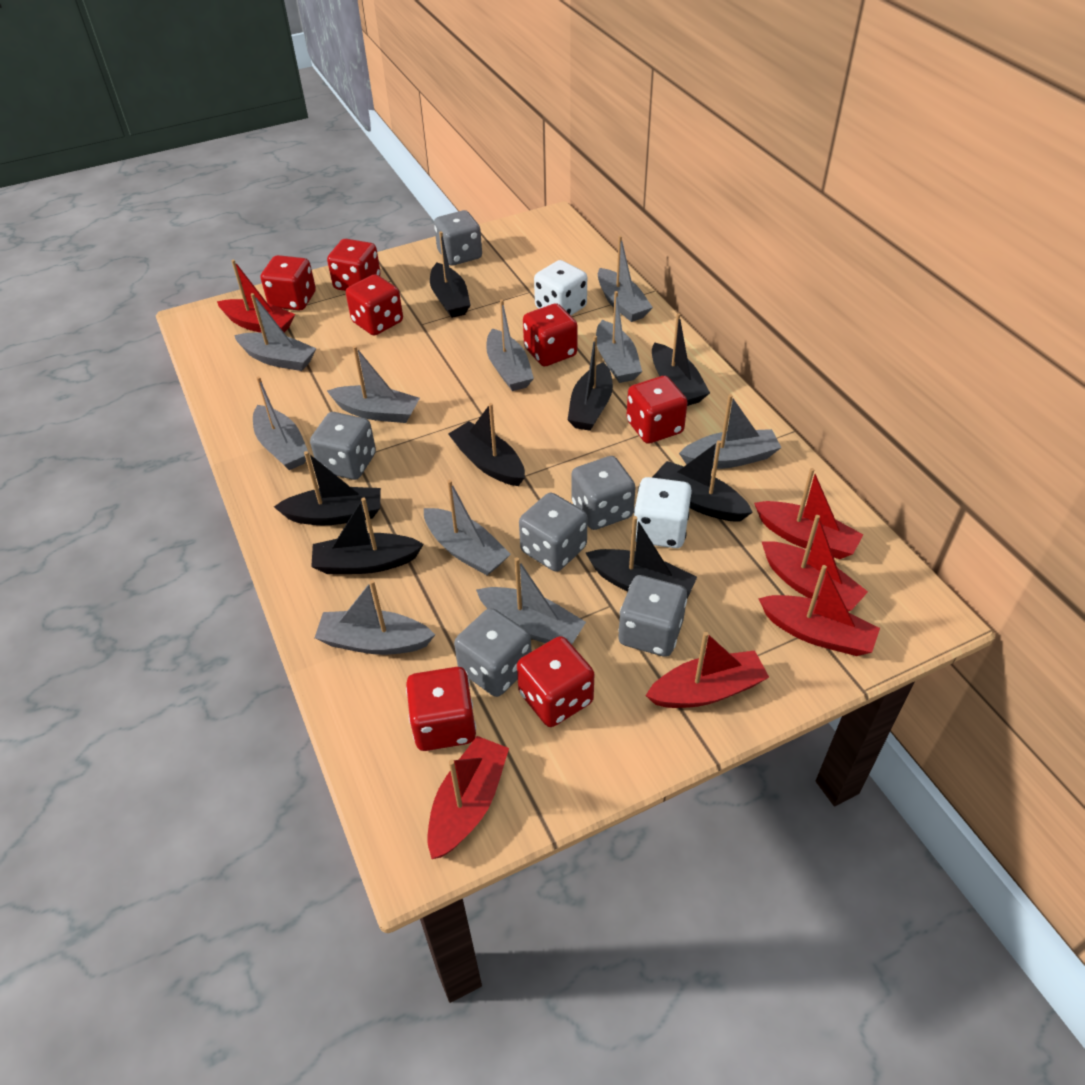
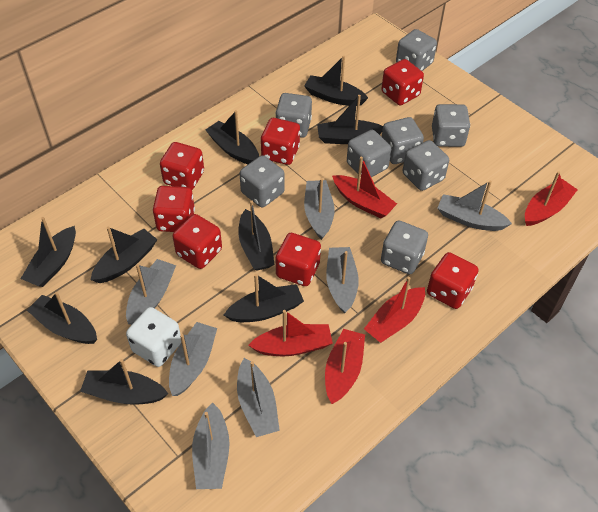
black boat: [274,451,381,525] [311,497,424,574] [430,231,470,318] [448,403,525,486] [568,336,613,431] [586,516,697,599] [652,313,710,406] [652,440,753,521] = 8 -> [21,217,76,287] [27,292,97,344] [80,359,168,405] [91,227,158,283] [206,110,259,164] [224,274,304,322] [238,201,275,271] [304,56,368,106] [317,95,383,144] = 9
grey boat: [234,293,317,371] [253,376,309,470] [315,580,435,655] [327,346,420,423] [424,480,511,575] [476,557,586,645] [486,300,534,391] [596,291,642,383] [598,236,653,322] [679,394,782,469] = 10 -> [126,259,176,325] [169,322,217,396] [192,403,230,489] [237,358,280,437] [304,178,334,240] [326,247,359,313] [437,181,512,231] = 7
grey dice: [310,412,376,480] [434,210,482,266] [454,608,532,697] [519,493,588,572] [571,456,636,530] [618,575,687,657] = 6 -> [239,155,285,207] [275,93,312,138] [347,130,391,177] [381,220,428,274] [382,117,424,164] [396,29,437,71] [403,140,449,191] [432,104,470,147] = 8
red boat: [217,260,295,333] [428,736,509,859] [646,632,769,708] [754,468,864,559] [758,565,880,656] [761,515,868,611] = 6 -> [248,310,333,356] [325,329,365,404] [332,157,397,218] [364,277,425,343] [525,171,578,226] = 5
white dice: [534,260,587,316] [634,477,692,548] = 2 -> [126,307,181,367] = 1

